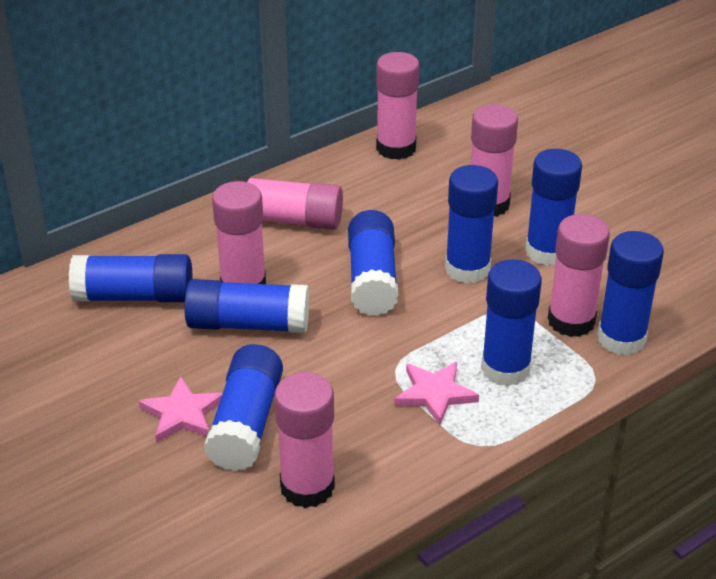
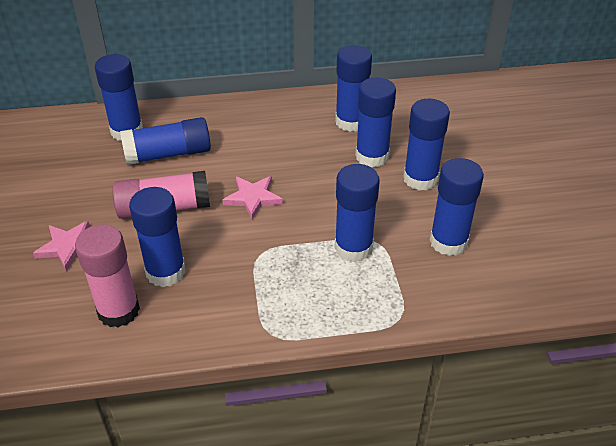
pink glue stick: [212,181,266,284] [232,176,343,230] [274,372,335,508] [376,52,420,160] [471,104,518,216] [548,214,610,337] = 6 -> [75,224,140,328] [112,171,210,219] = 2

